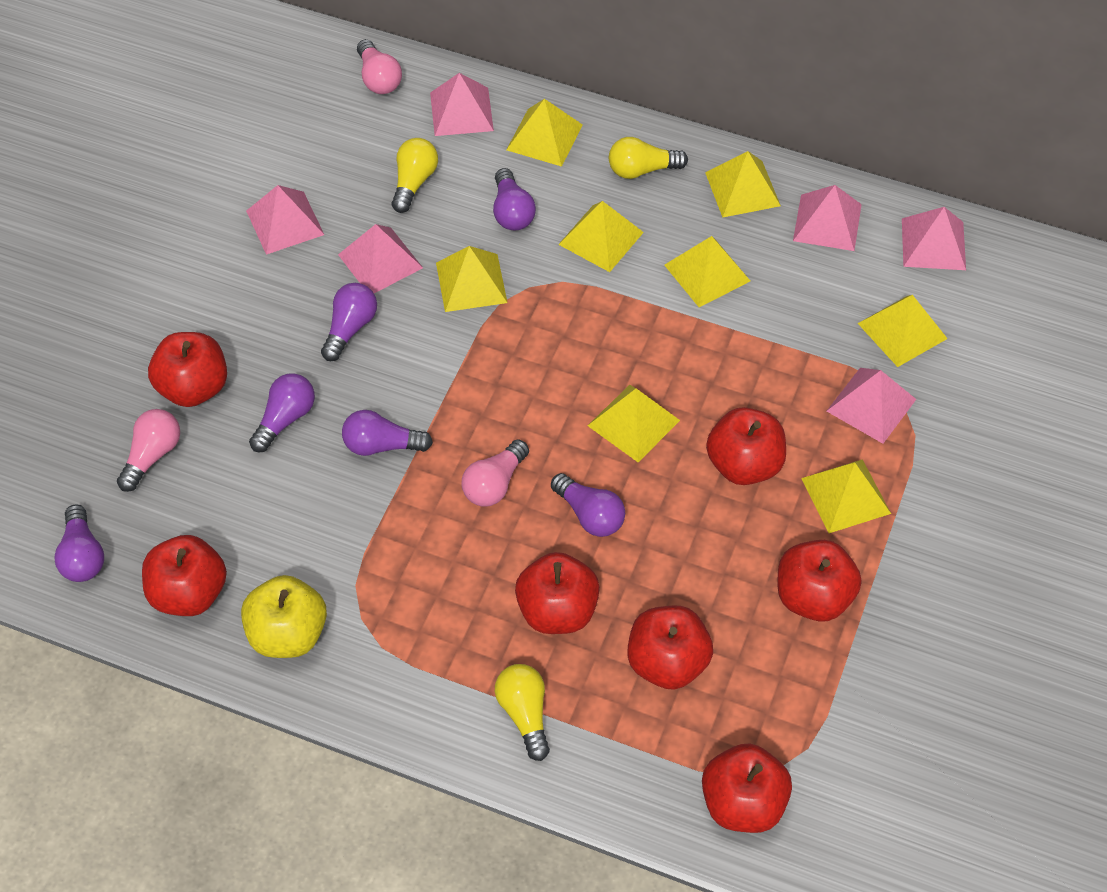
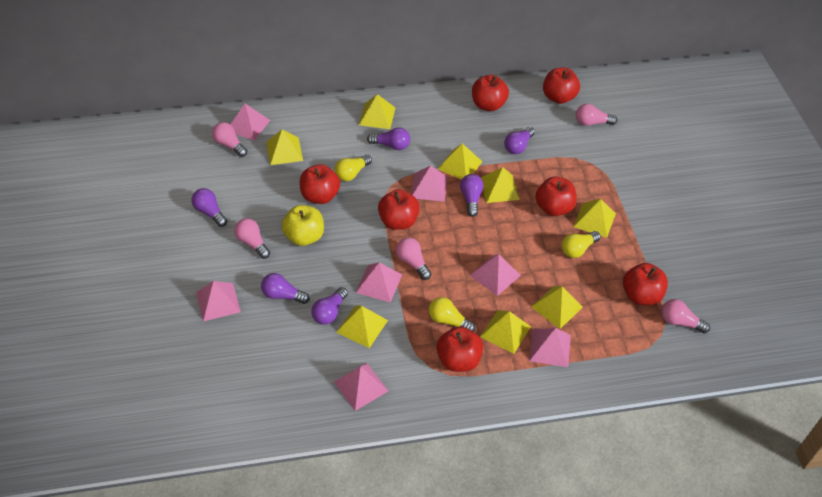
pink light bulb: [117,409,180,492] [357,39,402,94] [462,440,529,507] = 3 -> [212,122,247,157] [234,218,270,259] [396,237,431,280] [576,104,617,126] [661,299,710,333] = 5
pink pyramid: [246,185,324,255] [338,224,423,293] [430,73,494,136] [793,185,862,251] [827,368,916,444] [902,207,966,270] = 6 -> [196,281,241,322] [230,103,270,141] [334,363,388,411] [356,263,402,303] [411,165,447,202] [470,254,521,296] [529,328,571,367] = 7

